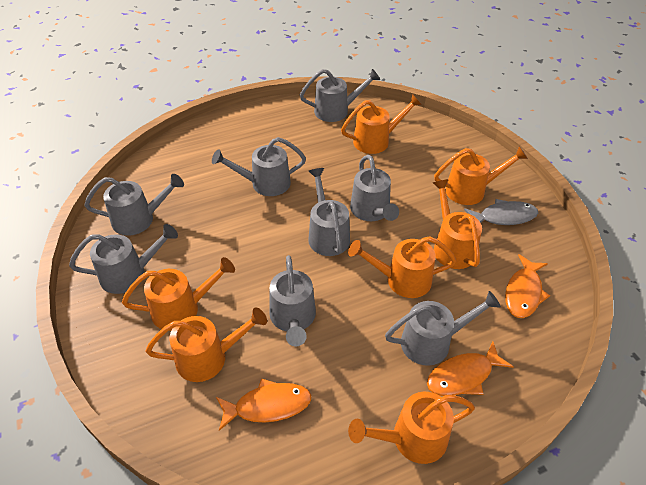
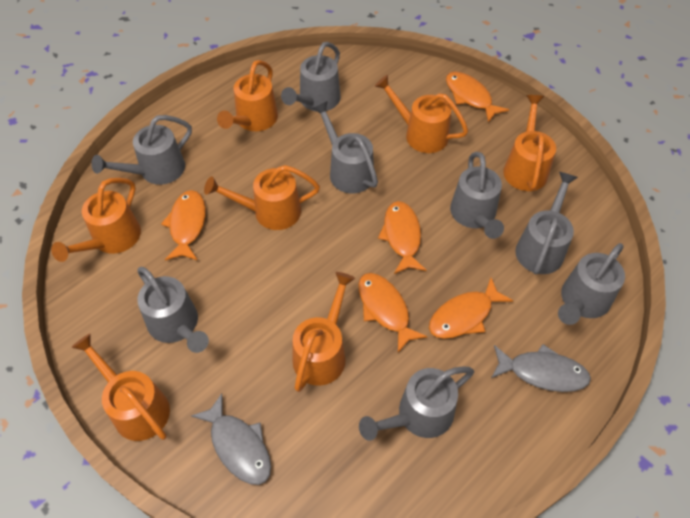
grey fish: [464,199,538,225] = 1 -> [191,393,271,485] [491,344,591,392] = 2
orange fish: [216,379,312,431] [427,341,514,396] [505,254,550,318] = 3 -> [161,190,206,261] [358,273,428,353] [378,201,427,274] [429,278,513,339] [446,72,509,123] = 5

